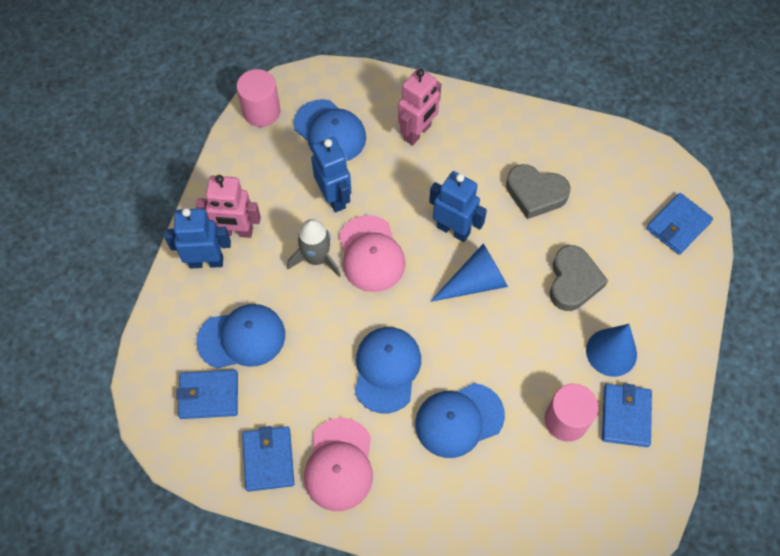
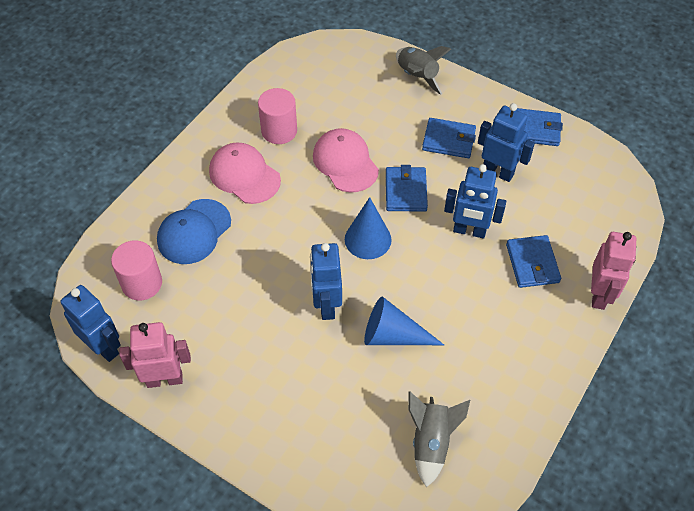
blue cap: [197,304,285,368] [293,99,366,161] [355,327,421,413] [415,383,505,458] = 4 -> [157,199,231,264] = 1
blue robot: [164,208,231,268] [311,137,352,213] [429,171,487,242] = 3 -> [60,285,121,362] [310,243,342,320] [444,164,506,238] [478,103,535,182] = 4
grey heart: [506,164,571,219] [550,245,608,311] = 2 -> none = 0
grey rocket: [287,219,341,277] = 1 -> [396,46,451,95] [408,391,470,488] = 2

